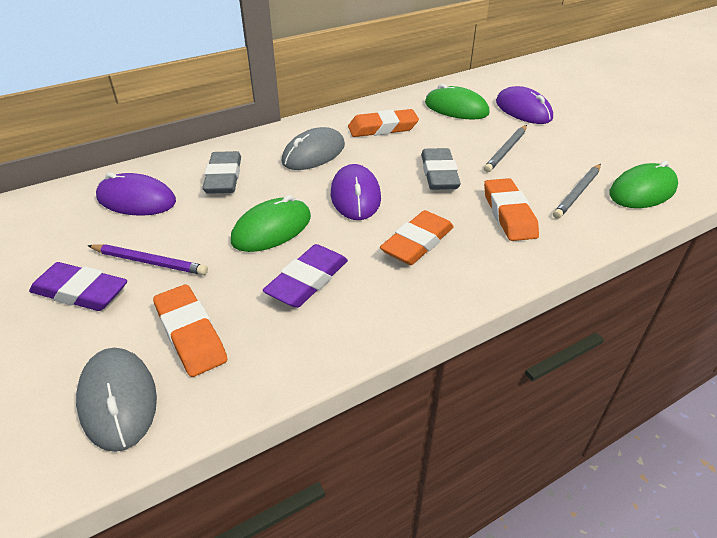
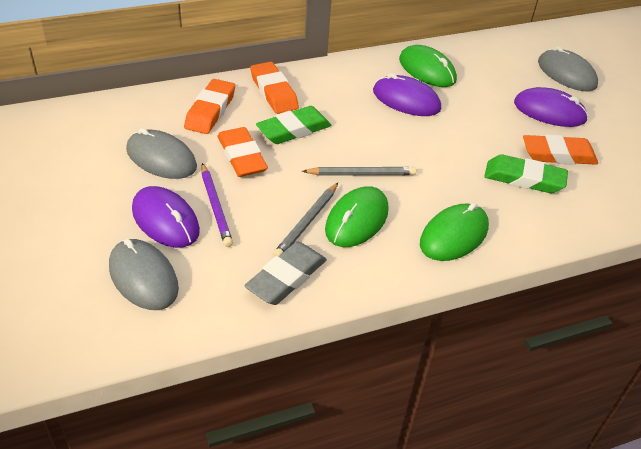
green eraser: none = 0 -> [256,106,331,144] [484,154,568,193] = 2
grey eraser: [202,151,241,194] [421,148,461,190] = 2 -> [245,242,327,305] = 1
grey mouse: [76,348,157,452] [281,127,345,170] = 2 -> [109,239,179,310] [126,128,197,179] [538,46,598,91] = 3
purple eraser: [29,262,127,311] [263,244,348,308] = 2 -> none = 0

